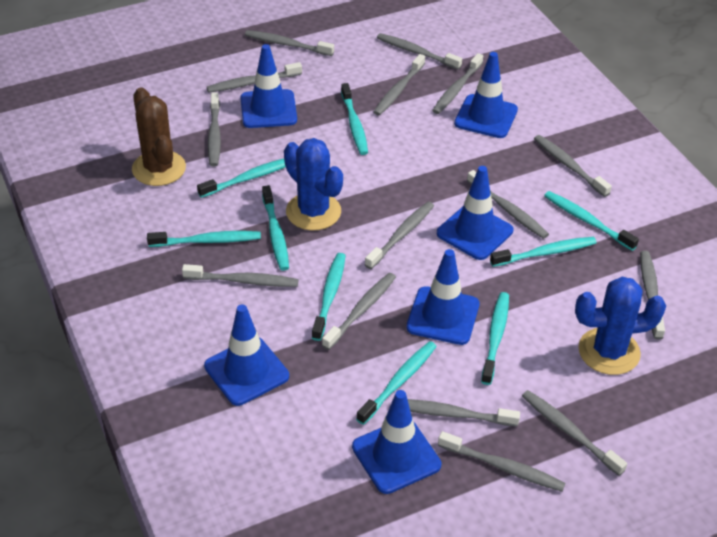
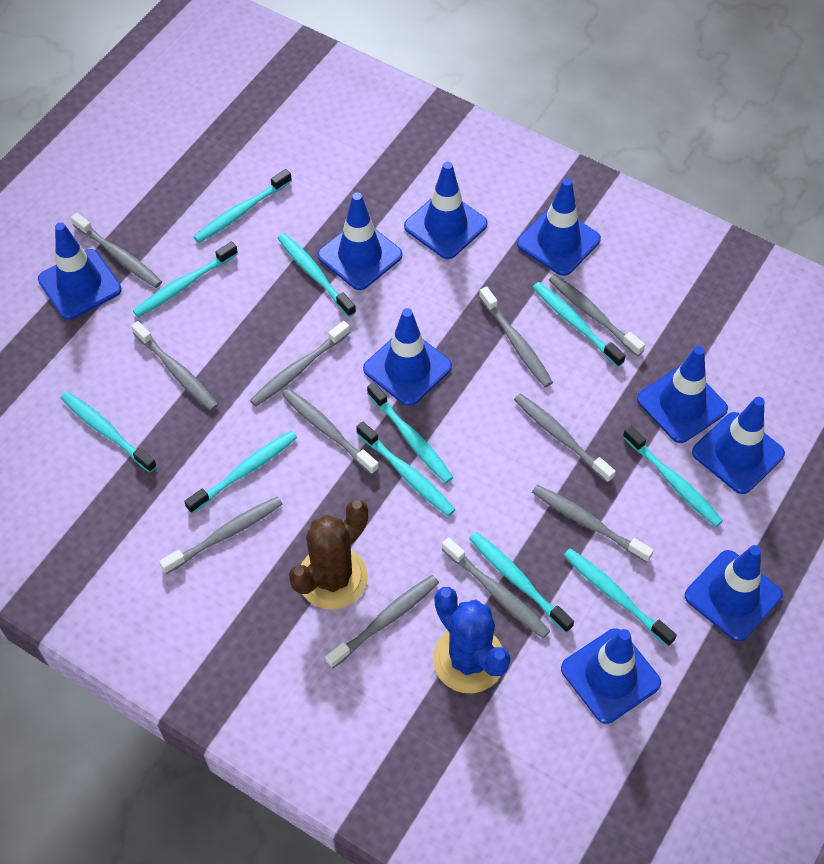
blue cactus: [284,138,343,230] [575,277,666,375] = 2 -> [433,587,511,693] = 1
blue traffic cone: [204,304,289,406] [240,44,297,128] [352,390,441,494] [406,249,480,345] [437,166,513,260] [454,52,518,138] = 6 -> [38,222,122,320] [318,192,402,290] [363,308,452,406] [404,161,488,259] [517,178,601,276] [561,628,661,724] [637,346,728,443] [685,545,783,642] [692,397,785,494] = 9
grey toothbrush: [182,264,299,287] [207,62,302,93] [208,92,221,167] [245,30,334,56] [322,273,396,350] [365,202,434,269] [373,54,425,116] [377,33,462,70] [392,399,520,426] [432,53,483,114] [438,431,566,492] [467,170,549,239] [522,390,627,476] [534,135,612,197] [640,251,665,340] = 15 -> [71,213,162,288] [131,321,218,411] [159,496,283,574] [250,321,350,407] [282,389,379,475] [325,575,439,669] [442,537,550,638] [479,286,553,387] [514,393,616,483] [532,485,654,563] [549,274,645,356] = 11
turquoise toothbrush: [147,231,261,247] [197,159,286,198] [262,185,289,271] [312,253,346,341] [341,83,368,155] [356,341,437,425] [481,292,509,385] [490,237,596,267] [544,191,639,251] = 9 -> [61,391,157,473] [133,241,238,317] [184,431,297,513] [194,169,292,243] [278,233,356,317] [356,421,456,516] [367,382,453,483] [469,532,574,633] [532,282,626,367] [563,548,677,646] [623,426,723,527] = 11

